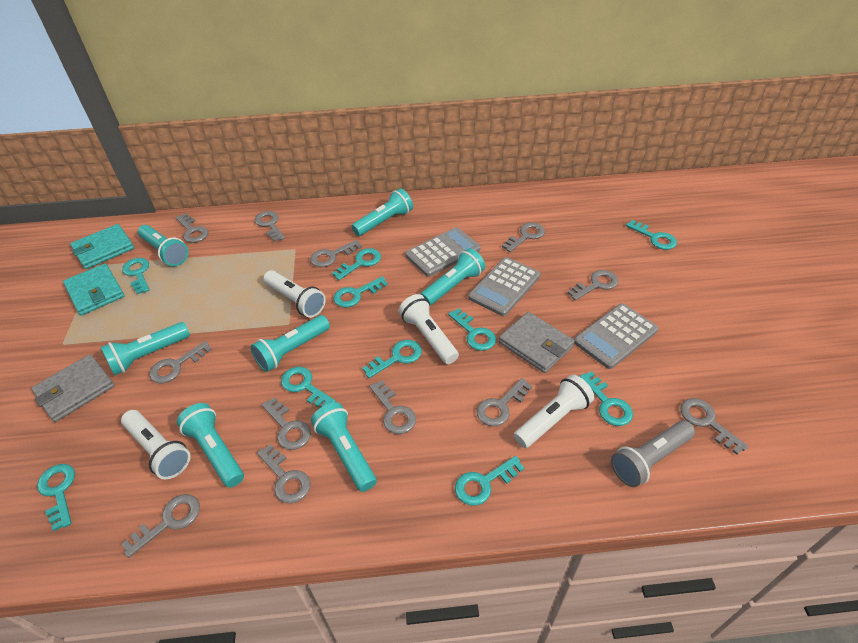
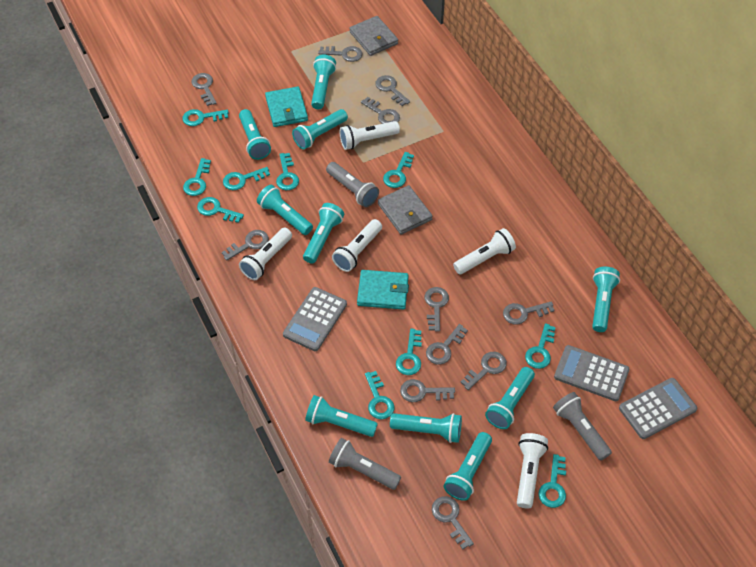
grey flashlight: [611,420,695,487] = 1 -> [326,162,379,207] [329,438,401,490] [553,392,612,461] = 3
grey key: [121,494,200,558] [149,341,212,384] [176,213,208,243] [254,211,285,242] [257,444,310,503] [262,397,311,450] [310,240,362,267] [370,380,416,434] [477,378,532,427] [502,222,545,252] [568,270,618,300] [680,398,748,455] = 12 -> [192,73,217,106] [222,230,269,261] [318,46,363,62] [361,97,400,124] [376,75,410,106] [400,379,455,402] [424,287,449,332] [426,324,468,365] [432,496,474,549] [461,352,507,390] [503,302,555,325] = 11
turquoise flashlight: [100,322,190,376] [138,225,189,266] [177,403,244,488] [251,315,330,372] [311,402,377,492] [352,188,413,236] [420,248,485,306] = 7 -> [239,109,271,160] [257,185,313,235] [292,109,348,149] [303,203,344,264] [305,395,378,437] [311,55,336,109] [390,413,462,443] [444,432,492,501] [485,367,535,429] [592,267,620,332] = 10
white flashlight: [121,410,191,479] [263,270,326,318] [399,294,459,364] [514,375,594,448] = 4 -> [239,228,292,280] [332,219,382,272] [340,121,400,150] [453,228,516,275] [517,433,548,509] = 5

